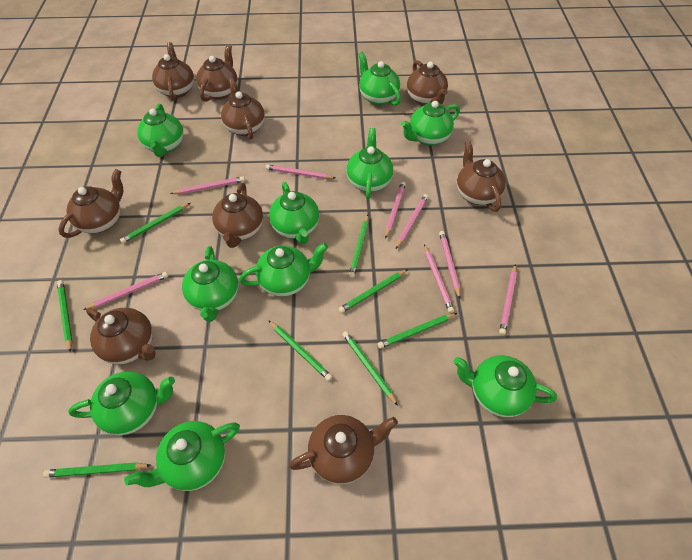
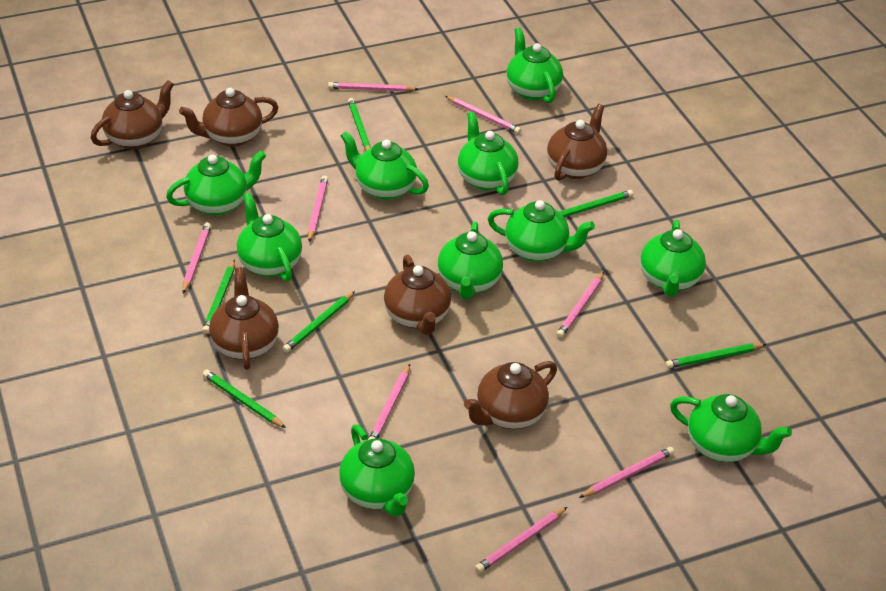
brown teapot: [58,169,123,238] [86,308,156,364] [152,42,194,101] [196,44,238,102] [212,183,263,248] [221,78,265,139] [289,415,398,484] [407,60,448,105] [457,141,506,212] = 9 -> [91,80,174,150] [179,88,279,147] [209,267,279,370] [384,255,451,335] [464,361,557,429] [547,104,607,181] = 6
green pencil: [43,462,151,478] [57,280,73,353] [120,203,190,243] [268,320,332,381] [339,269,408,313] [342,331,398,406] [349,215,369,278] [377,313,457,349] = 8 -> [202,260,235,334] [203,370,286,428] [282,291,355,353] [348,98,371,151] [559,190,633,217] [666,343,766,368] = 6

